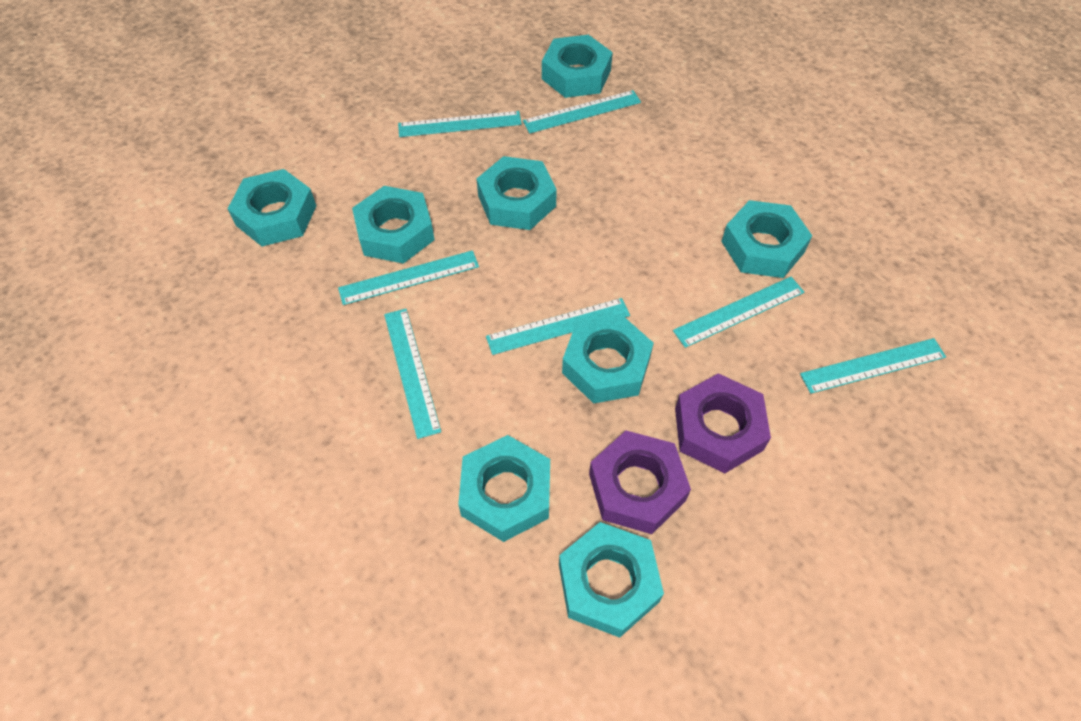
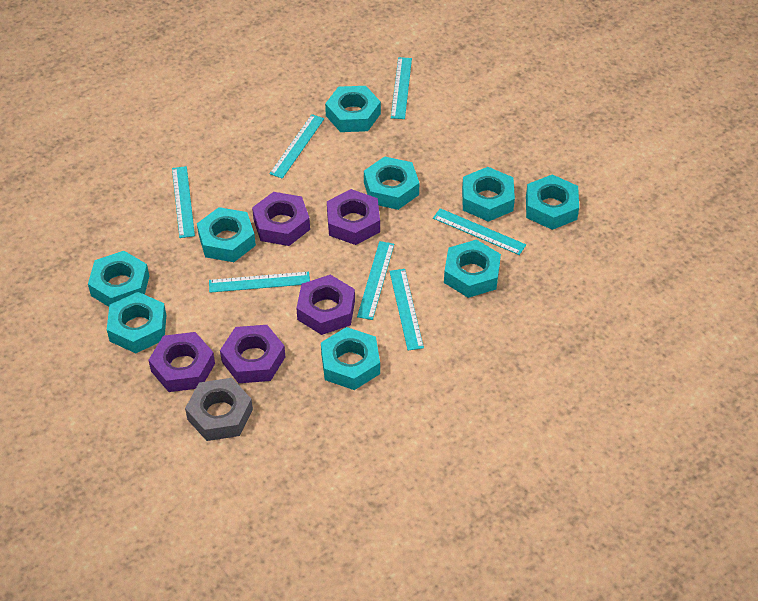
grey nut: none = 0 -> [185,378,253,441] = 1
purple nut: [589,430,691,534] [675,373,771,474] = 2 -> [149,332,215,392] [220,325,285,383] [252,192,310,246] [296,275,355,335] [327,189,380,245] = 5
turquoise nut: [228,169,316,246] [352,186,435,264] [458,435,550,542] [477,156,557,230] [542,35,613,98] [559,522,664,638] [562,314,654,404] [721,200,812,278] = 8 -> [88,251,149,307] [107,292,166,353] [197,207,256,262] [321,327,380,390] [325,86,381,132] [364,156,419,210] [444,240,501,298] [462,167,515,222] [526,174,579,230] = 9

